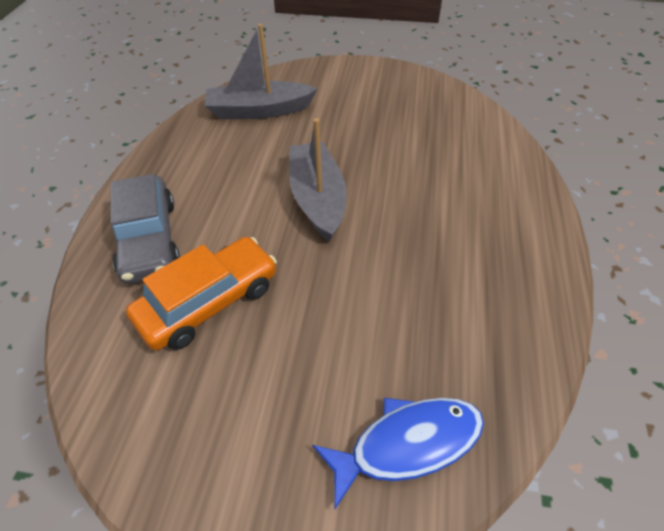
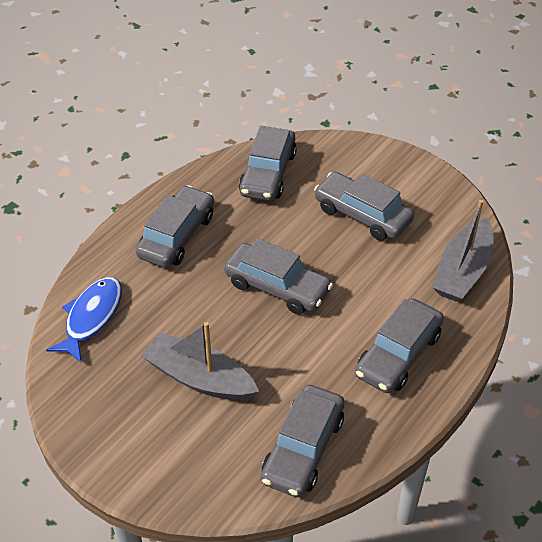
grey car: [110,174,180,283] = 1 -> [136,185,214,268] [224,238,333,315] [239,126,297,201] [261,385,344,497] [314,172,414,241] [355,298,444,393] = 6
orange car: [126,237,277,351] = 1 -> none = 0

